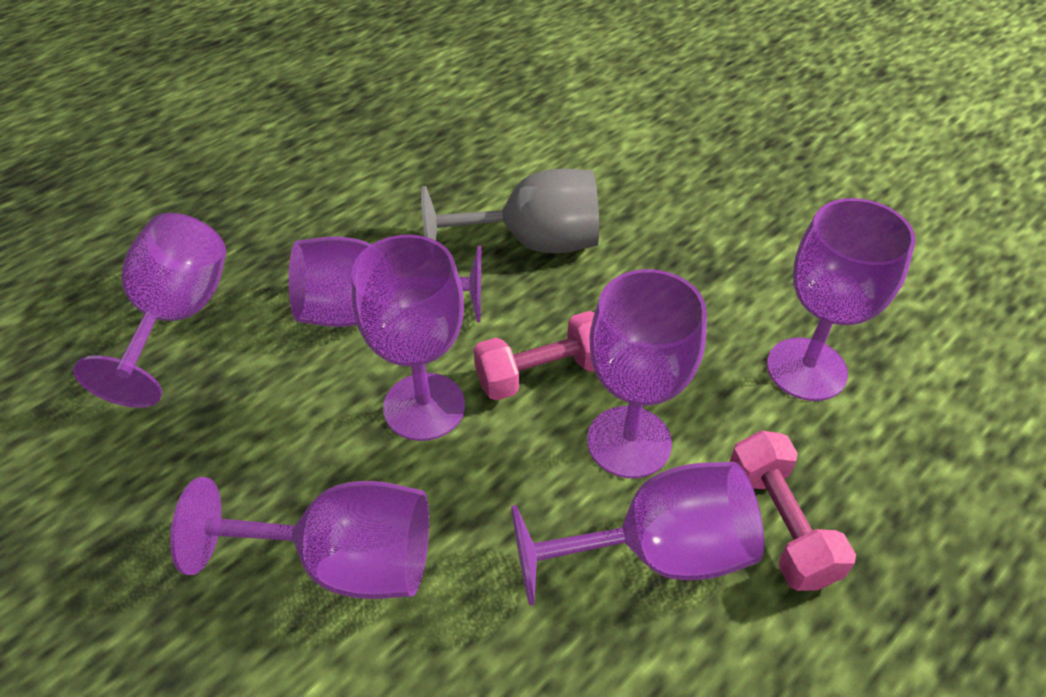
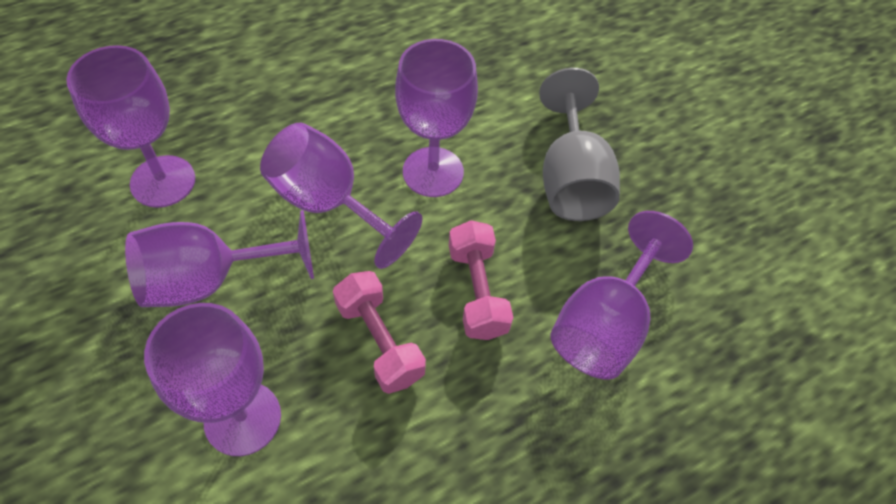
purple goblet: [73,213,226,408] [170,477,429,599] [289,237,481,327] [351,234,465,441] [511,462,764,605] [587,269,707,478] [767,198,916,401] = 7 -> [66,45,195,208] [125,210,314,307] [144,303,281,456] [260,123,423,269] [395,39,478,197] [550,211,693,380] = 6

